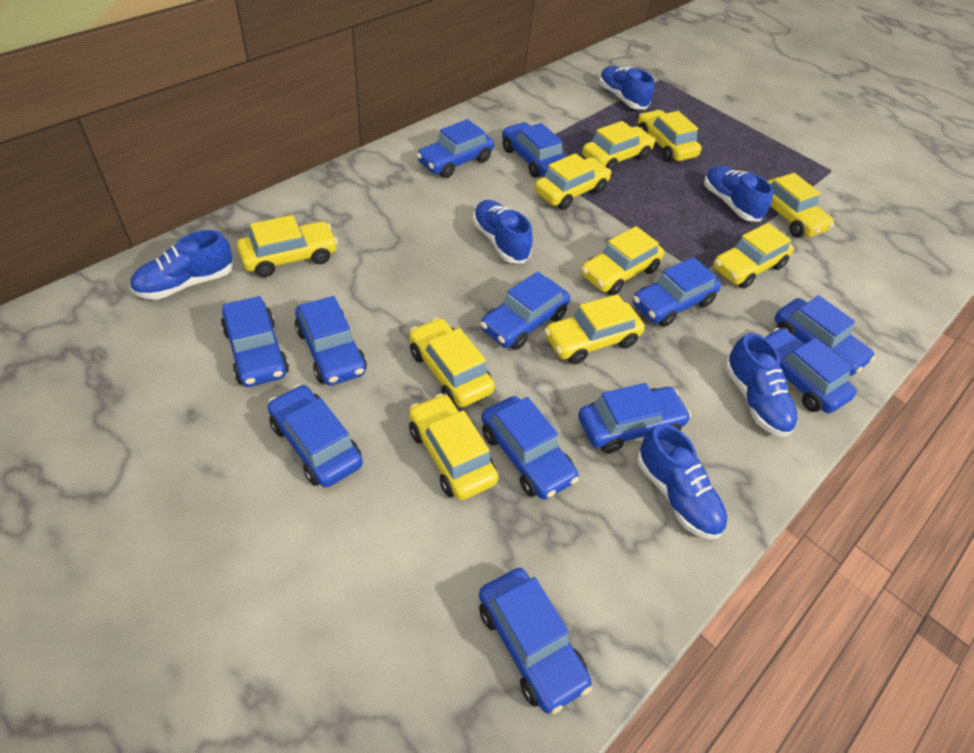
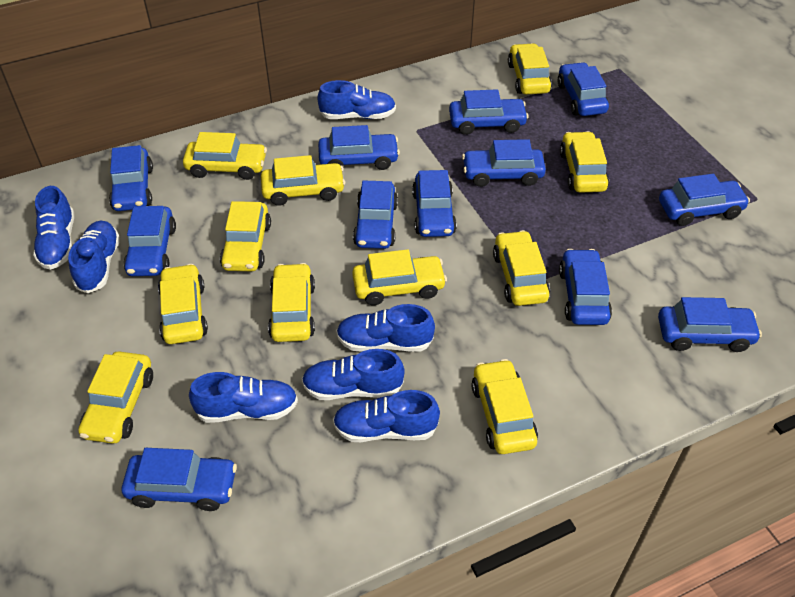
blue shoe: [130,230,233,300] [473,200,533,263] [599,66,654,109] [637,424,727,539] [704,166,773,222] [725,333,798,437] = 6 -> [33,186,74,270] [68,221,120,293] [189,372,298,423] [302,349,405,400] [317,80,396,119] [333,390,440,442] [336,304,435,352] = 7
yellow car: [237,215,338,277] [409,318,495,407] [409,394,498,500] [535,153,611,210] [544,294,645,365] [581,226,664,295] [582,121,655,172] [638,110,702,162] [713,223,794,289] [767,173,834,237] = 10 -> [78,352,153,444] [158,264,208,344] [183,132,267,180] [220,201,271,271] [261,155,345,206] [268,263,315,342] [352,249,447,305] [472,359,538,454] [493,230,550,306] [508,43,552,95] [560,131,609,193] = 11

